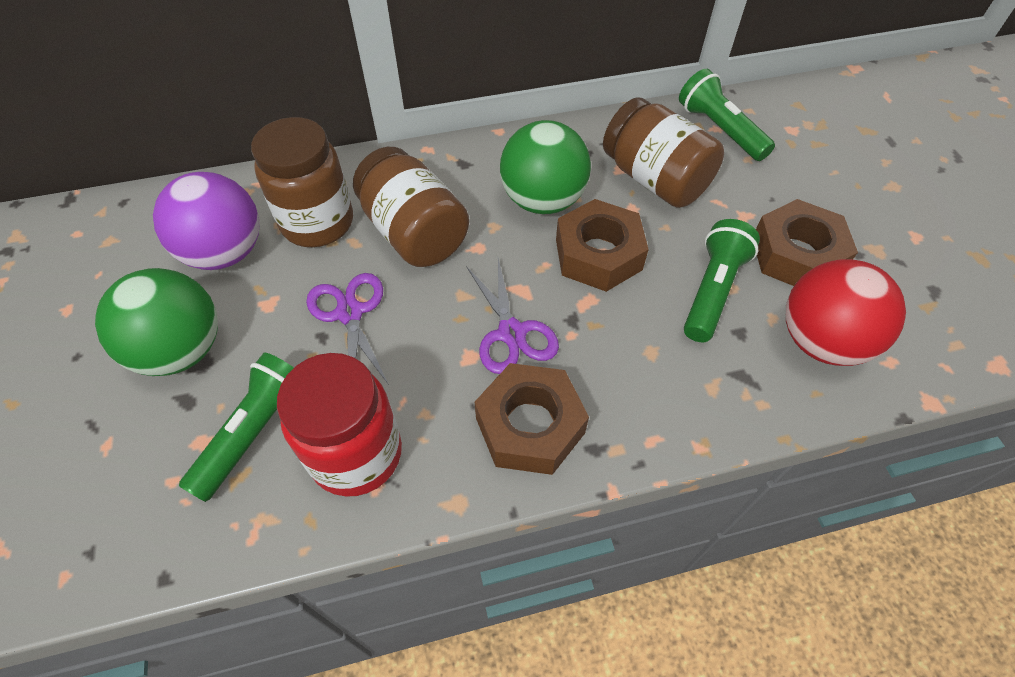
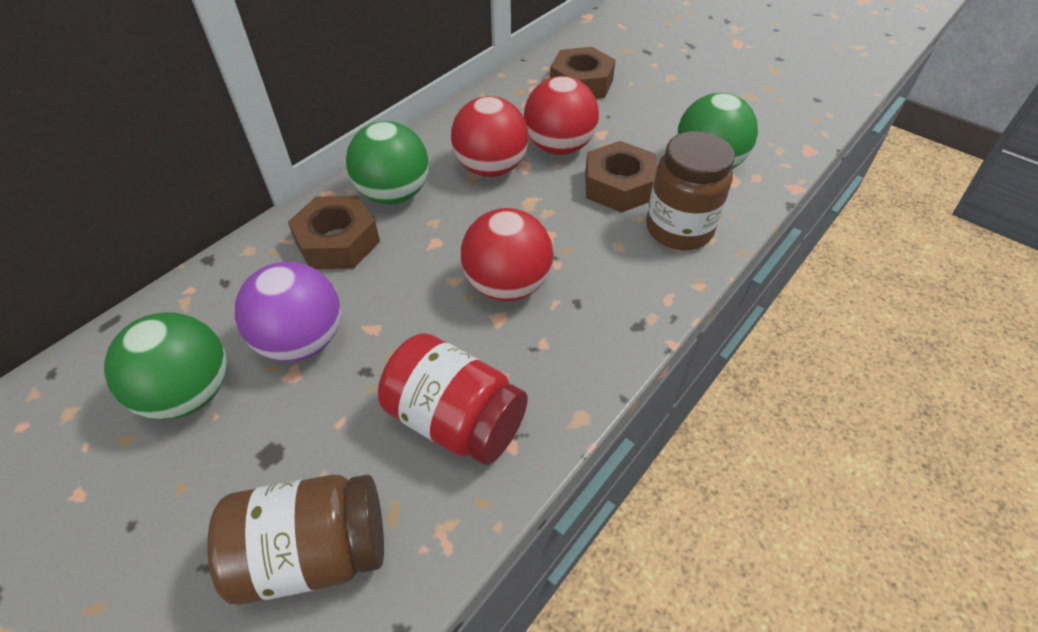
brown jar: [251,117,353,247] [353,147,469,267] [603,97,724,208] = 3 -> [207,475,384,605] [646,131,735,250] = 2
green ball: [95,268,218,376] [500,120,591,214] = 2 -> [104,312,226,420] [346,121,429,204] [677,93,758,169] = 3
green flashlight: [179,353,294,502] [679,69,775,161] [684,219,760,342] = 3 -> none = 0
purple scissors: [306,273,389,385] [466,258,559,374] = 2 -> none = 0
red ball: [786,259,906,366] = 1 -> [451,96,529,177] [461,208,553,301] [524,76,599,155] = 3

